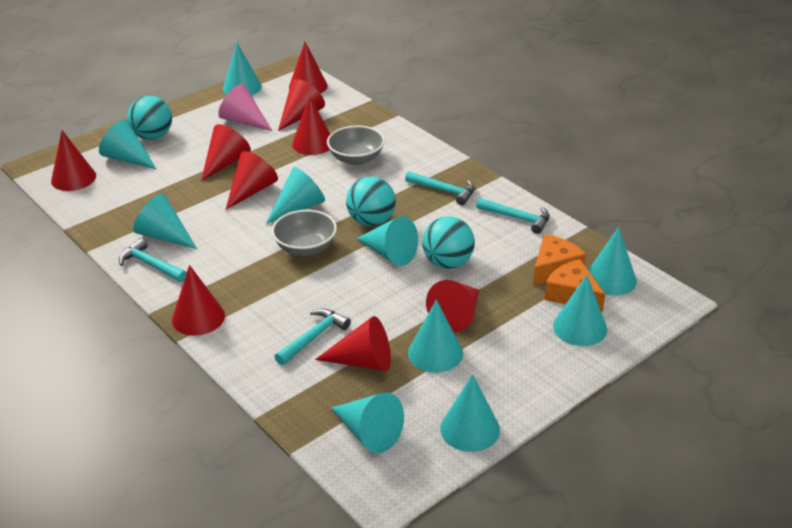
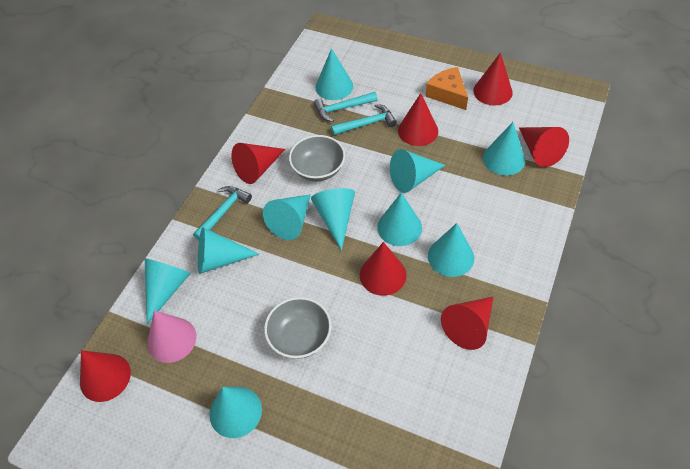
orange cheese: [533,234,586,285] [544,259,605,312] = 2 -> [426,67,468,110] = 1
red cone: [51,130,96,191] [172,265,225,336] [201,124,251,181] [225,151,278,210] [278,79,325,131] [289,42,328,94] [292,96,330,155] [315,316,391,371] [426,280,479,332] = 9 -> [80,350,131,402] [231,143,285,184] [360,242,406,296] [398,93,438,146] [441,297,493,350] [473,53,513,106] [519,127,569,167] = 7
turquoise ball: [127,96,172,140] [346,177,396,226] [422,216,475,269] = 3 -> none = 0
turquoise hammer: [119,238,187,282] [274,308,351,365] [405,171,475,205] [476,198,549,234] = 4 -> [193,186,252,240] [314,92,378,122] [331,104,397,135] = 3

